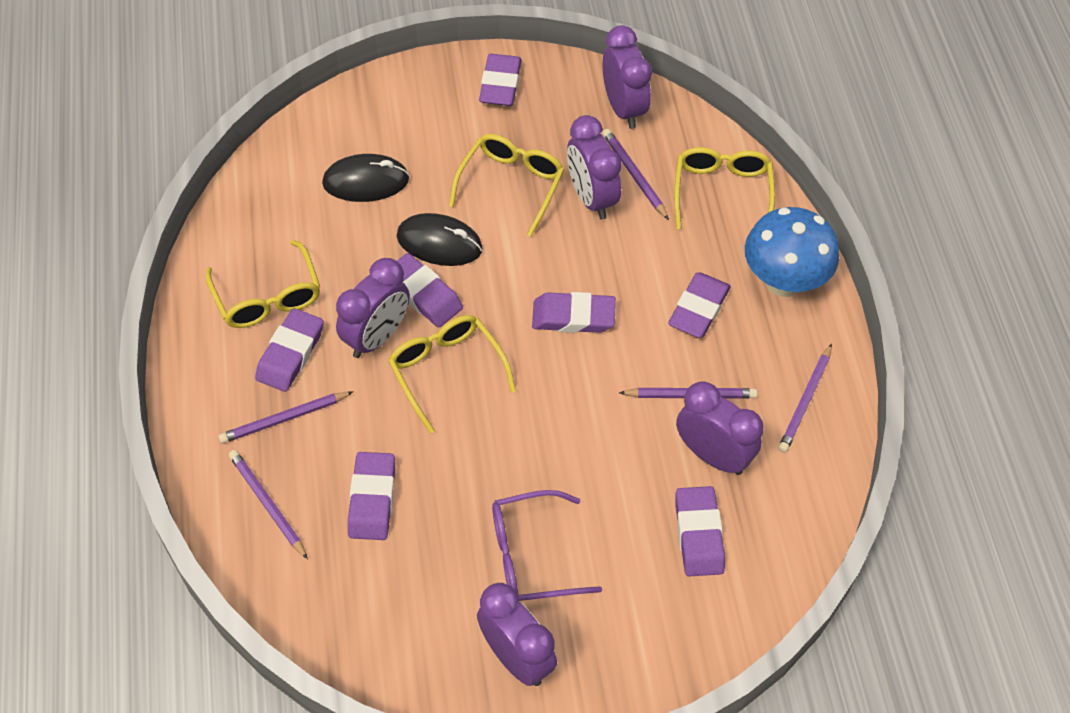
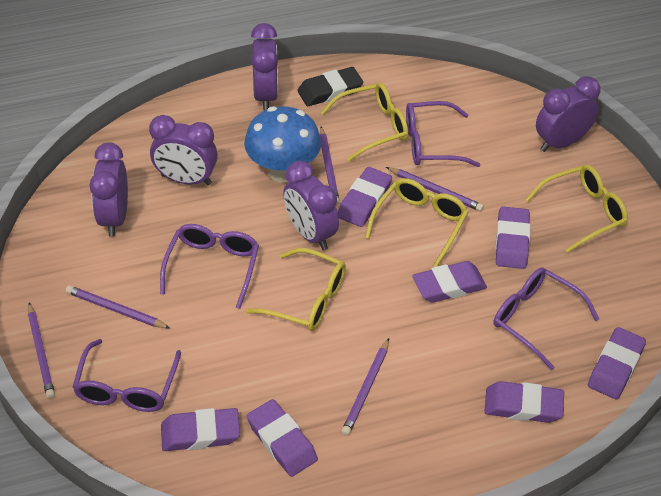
black eraser: none = 0 -> [297,67,363,106] = 1
black mouse: [322,154,409,202] [397,213,483,266] = 2 -> none = 0
purple glasses: [492,490,602,601] = 1 -> [72,339,181,412] [160,224,259,309] [406,101,480,167] [494,268,599,370] = 4

